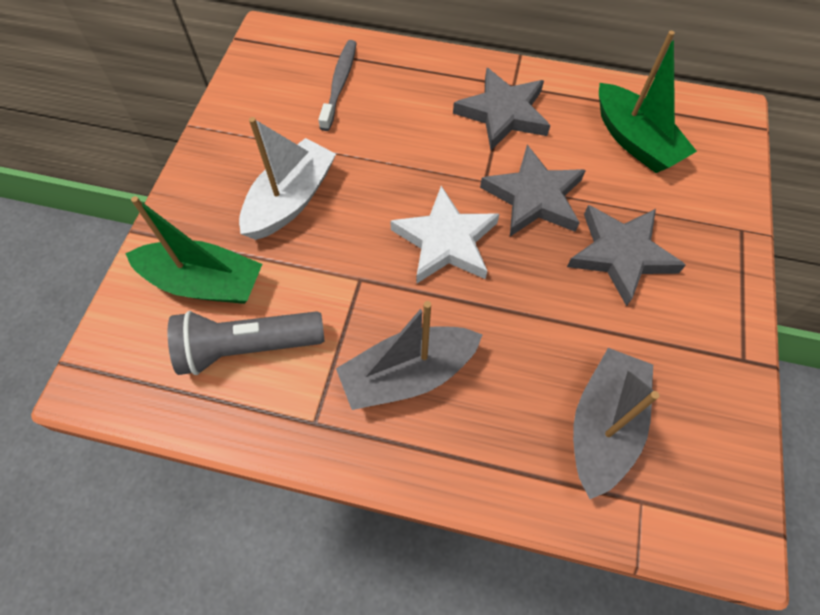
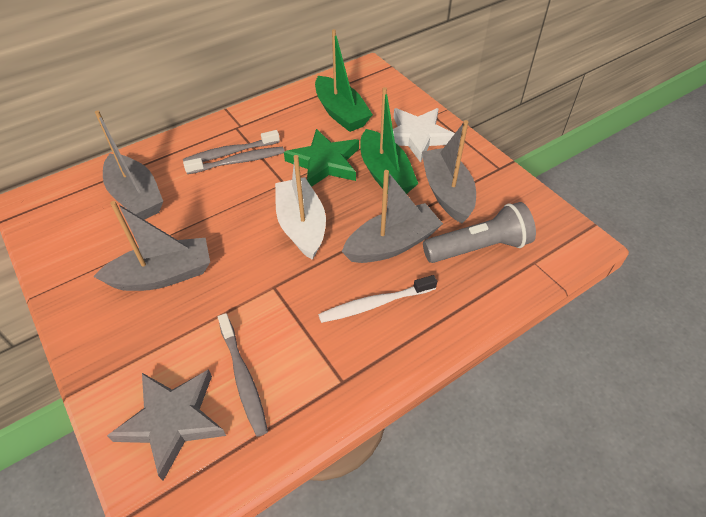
green star: none = 0 -> [284,129,359,187] = 1
grey boat: [336,301,482,410] [573,348,659,499] = 2 -> [93,201,210,291] [95,110,163,220] [342,170,443,263] [422,120,476,223] = 4
grey star: [453,68,550,150] [480,145,586,237] [567,205,686,306] = 3 -> [107,369,226,481] = 1
grey toothbrush: [318,40,357,131] = 1 -> [183,130,280,162] [183,147,285,174] [218,313,268,437] = 3
white toothbrush: none = 0 -> [318,275,437,323] = 1

